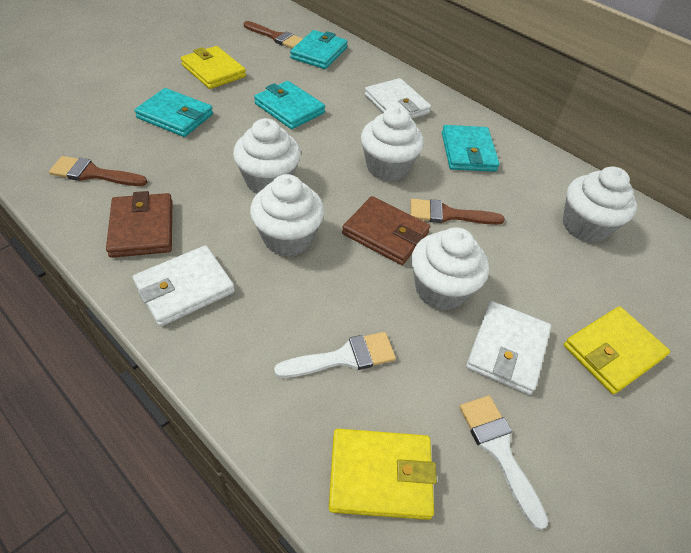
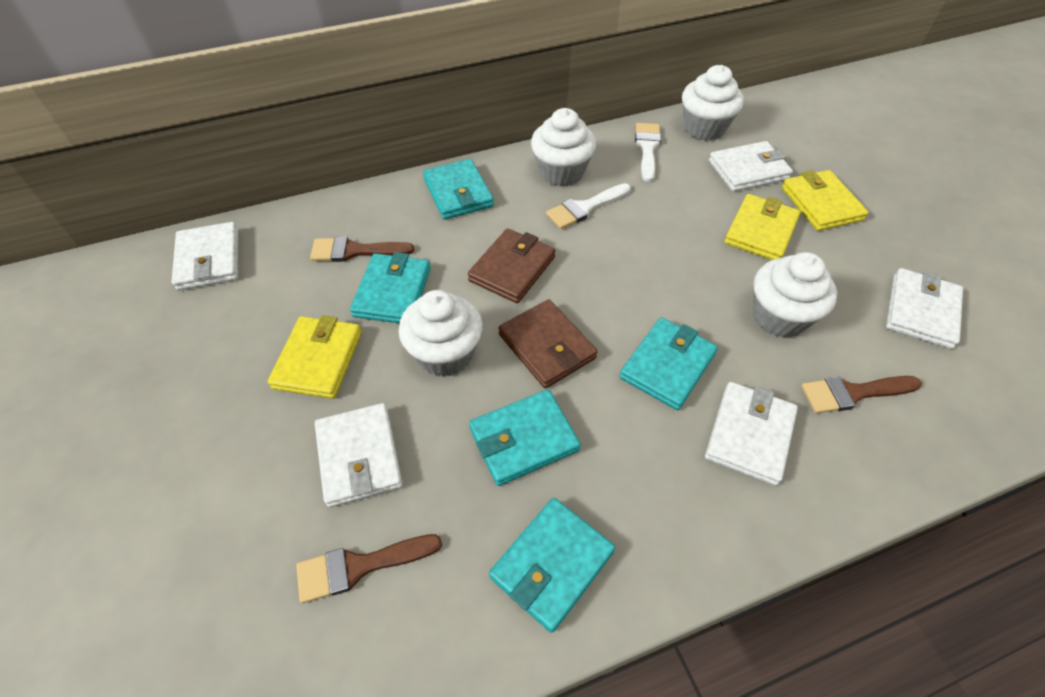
turquoise wallet: [134,88,213,137] [254,81,325,129] [290,30,348,69] [442,125,500,172] = 4 -> [350,252,431,323] [423,159,494,220] [469,389,581,486] [489,498,615,633] [620,317,718,410] = 5
white cupcake: [233,118,301,193] [250,174,324,256] [361,106,424,181] [411,227,489,310] [563,166,637,243] = 5 -> [399,290,483,377] [531,108,596,187] [682,65,744,141] [753,252,837,338] = 4
white wallet: [133,245,235,326] [365,78,431,119] [466,301,551,395] = 3 -> [172,222,239,290] [315,403,403,507] [705,382,798,486] [709,141,793,192] [886,268,963,349] = 5

